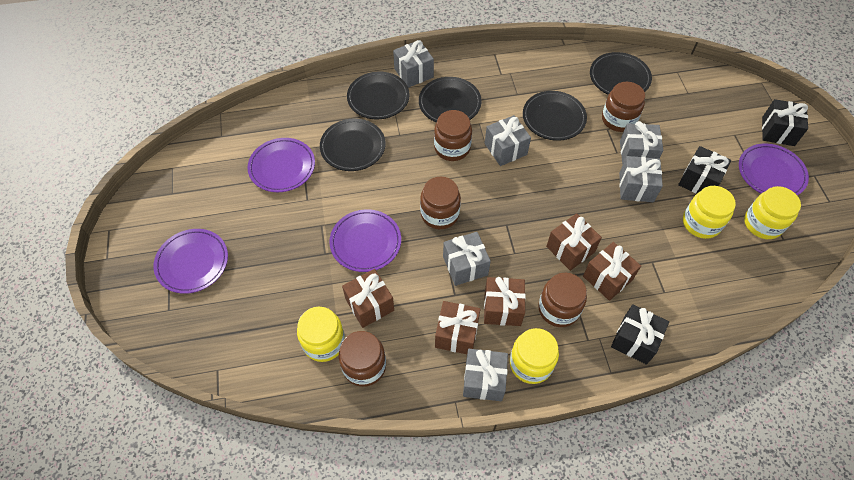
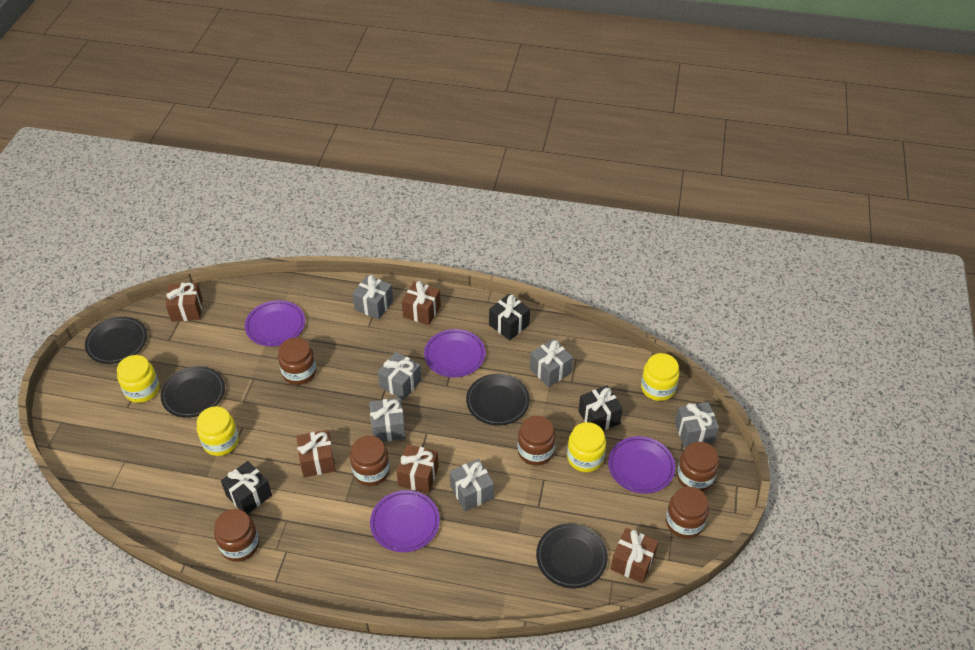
black plate: [320,118,386,171] [347,72,410,119] [419,77,482,123] [523,91,587,141] [590,52,652,95] = 5 -> [85,317,147,364] [161,366,225,418] [466,374,530,425] [536,523,608,589] = 4
brown jar: [339,331,386,387] [420,177,461,229] [434,110,472,161] [538,273,587,327] [602,82,645,132] = 5 -> [214,509,259,562] [278,338,316,385] [350,436,390,486] [517,416,555,465] [666,487,709,539] [677,442,719,492] = 6

